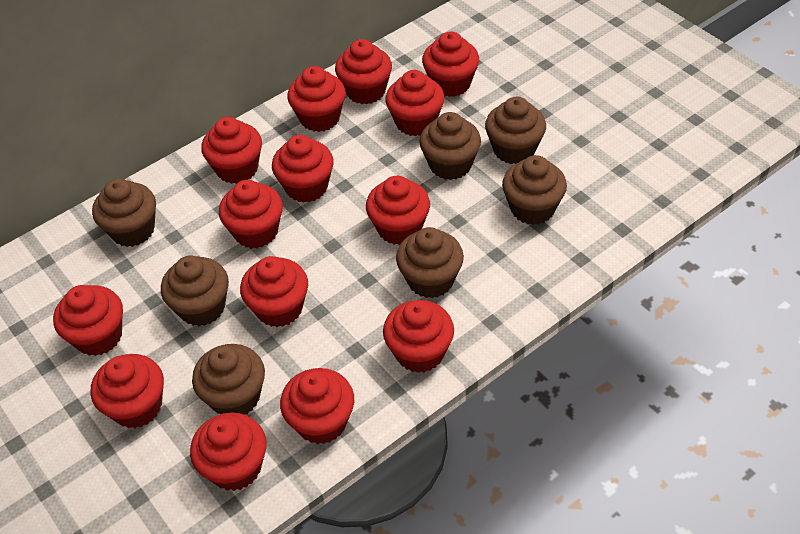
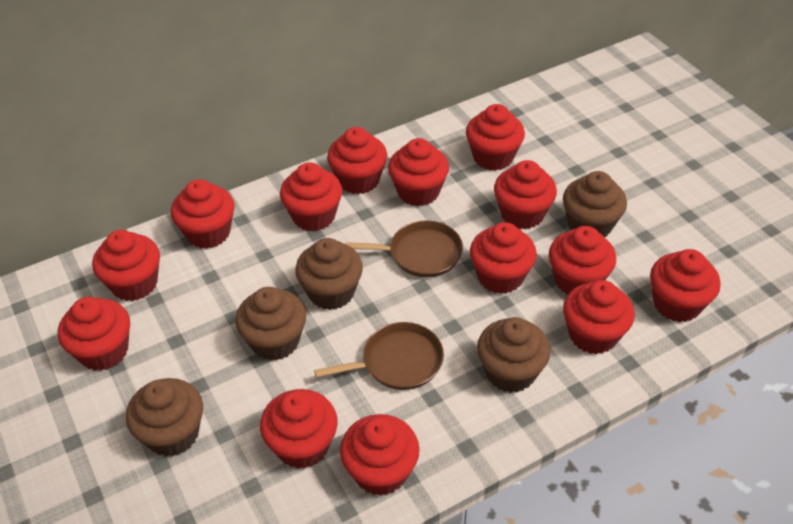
brown cupcake: [92,179,156,247] [161,256,229,326] [192,344,265,414] [396,227,464,298] [419,112,481,180] [485,97,546,164] [502,155,567,225] = 7 -> [126,378,203,457] [235,287,306,361] [295,238,363,310] [477,317,550,393] [563,171,627,237] = 5
brown pan: none = 0 -> [314,322,444,390] [345,220,463,277] = 2

